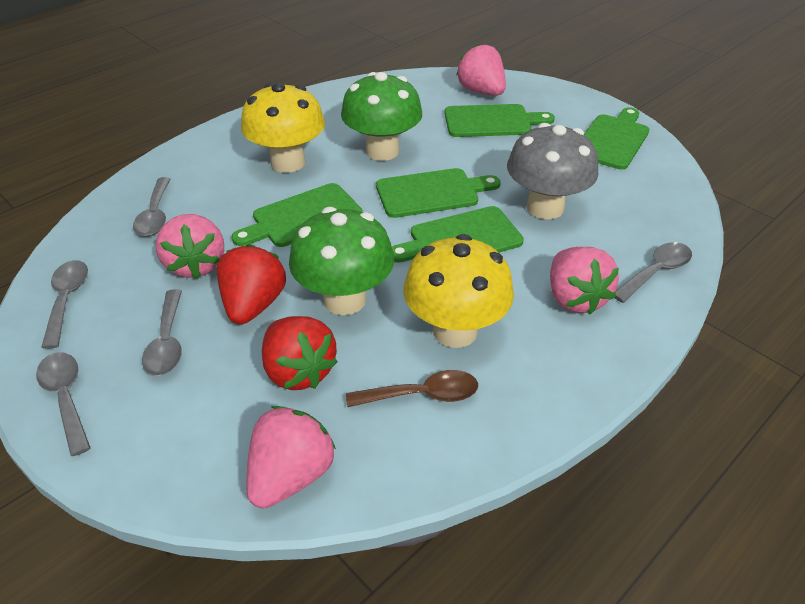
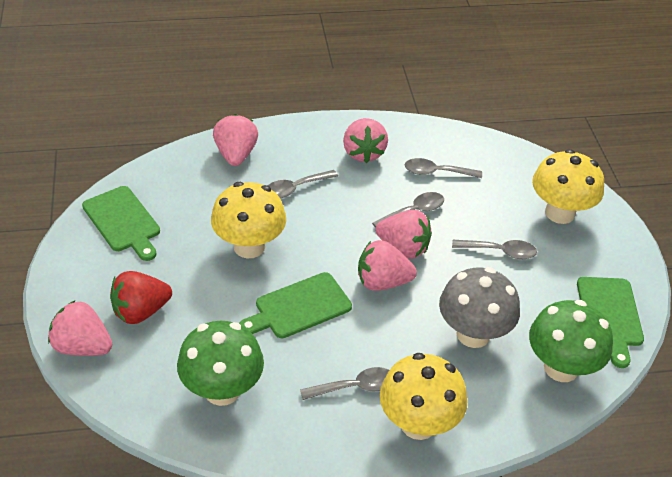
brown spoon: [346,370,478,407] = 1 -> none = 0
green cutting board: [231,183,362,247] [376,168,501,218] [392,206,524,263] [445,104,555,137] [584,107,650,170] = 5 -> [82,186,160,261] [239,272,352,338] [577,277,644,368] = 3
pink strawberry: [156,214,224,279] [246,406,336,509] [456,43,506,96] [550,247,619,315] = 4 -> [48,300,112,356] [213,114,258,166] [343,118,388,163] [358,240,417,291] [375,210,432,259] = 5
red strawberry: [217,244,286,325] [262,316,338,390] = 2 -> [110,271,172,324] = 1
yellow mushroom: [241,83,325,173] [403,234,514,348] = 2 -> [211,182,286,259] [380,353,468,440] [532,149,604,224] = 3

